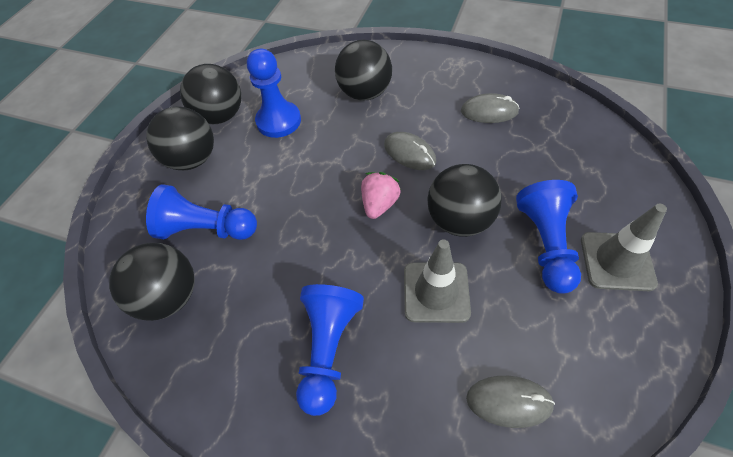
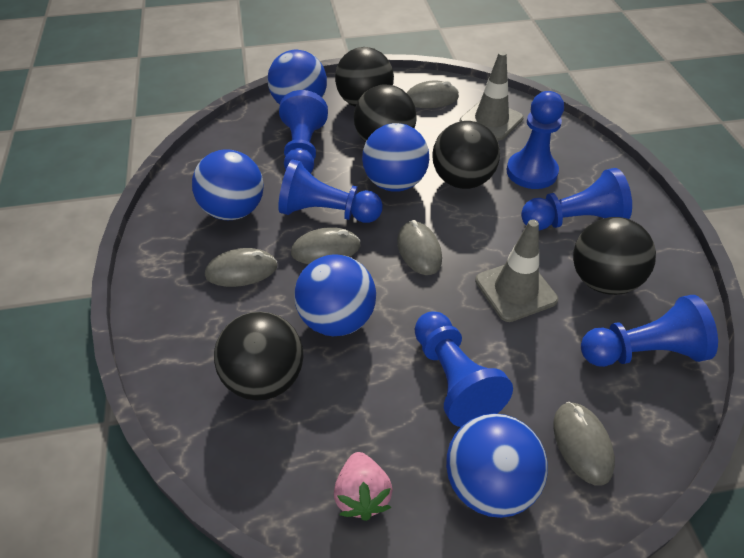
blue ball: none = 0 -> [192,149,264,220] [267,50,327,105] [294,254,376,336] [362,123,429,192] [446,413,548,518] = 5
blue pawn: [146,185,257,240] [247,49,301,138] [296,284,364,416] [516,180,581,294] = 4 -> [278,160,383,223] [279,90,328,173] [415,311,513,427] [506,91,564,189] [521,168,632,230] [581,295,718,367] = 6
grey mouse: [384,132,436,170] [461,93,520,123] [466,376,555,428] = 3 -> [205,248,277,287] [291,227,360,264] [397,220,442,275] [407,80,459,108] [553,402,615,486] = 5

